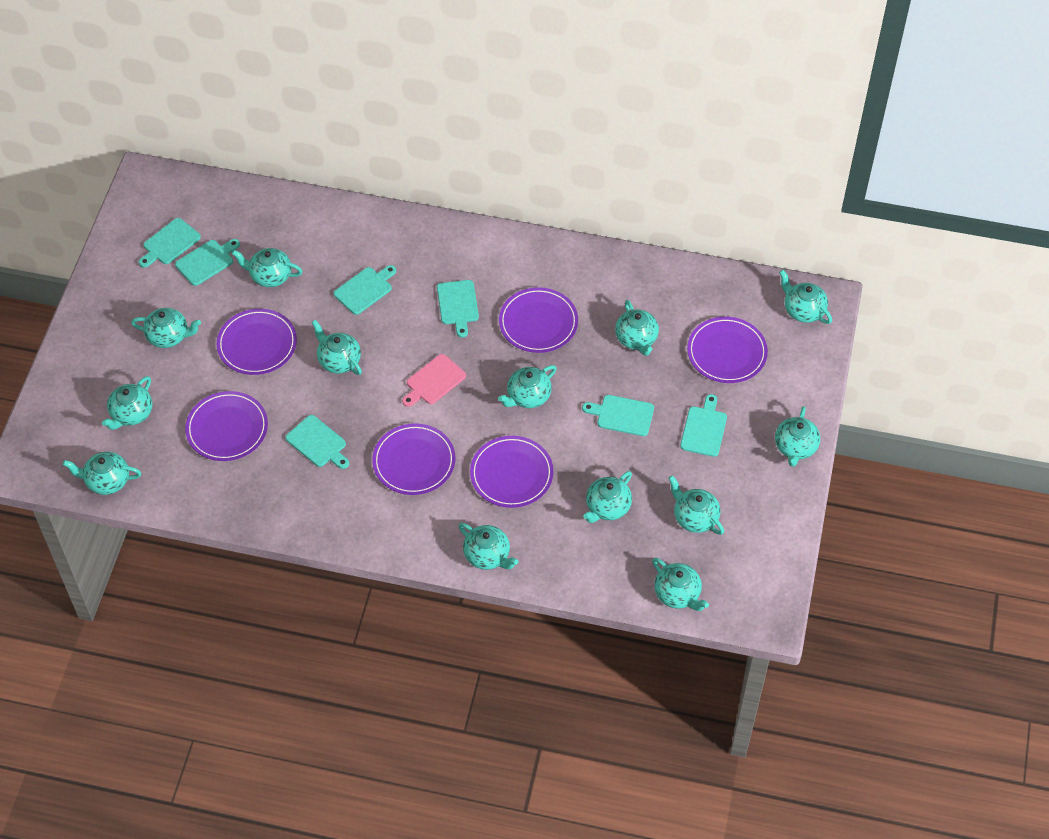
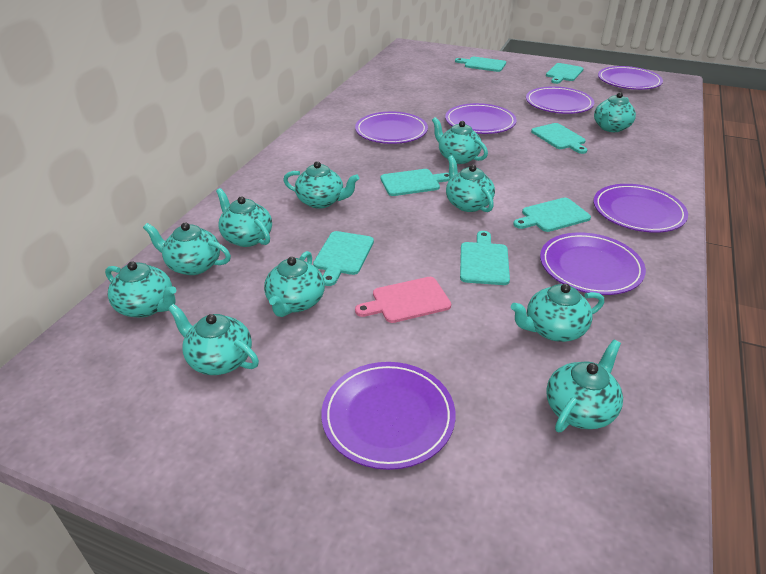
purple plate: [185,391,268,461] [217,309,297,375] [372,423,455,495] [470,436,554,508] [499,287,578,353] [687,317,768,383] = 6 -> [321,362,455,470] [355,112,428,144] [445,103,517,134] [526,86,594,114] [540,232,646,295] [593,184,688,233] [598,66,663,90] = 7
turquoise teapot: [63,452,141,495] [102,376,152,430] [131,308,201,348] [232,248,302,287] [312,320,362,375] [459,523,518,570] [498,365,557,408] [583,471,632,523] [615,300,659,356] [652,558,709,611] [668,475,724,535] [775,406,820,467] [779,270,832,324] = 13 -> [105,261,177,318] [143,223,231,275] [168,304,259,375] [216,188,272,247] [264,251,325,317] [283,161,359,209] [432,117,488,164] [446,155,495,212] [511,284,604,342] [546,340,623,432] [594,92,636,132] = 11

